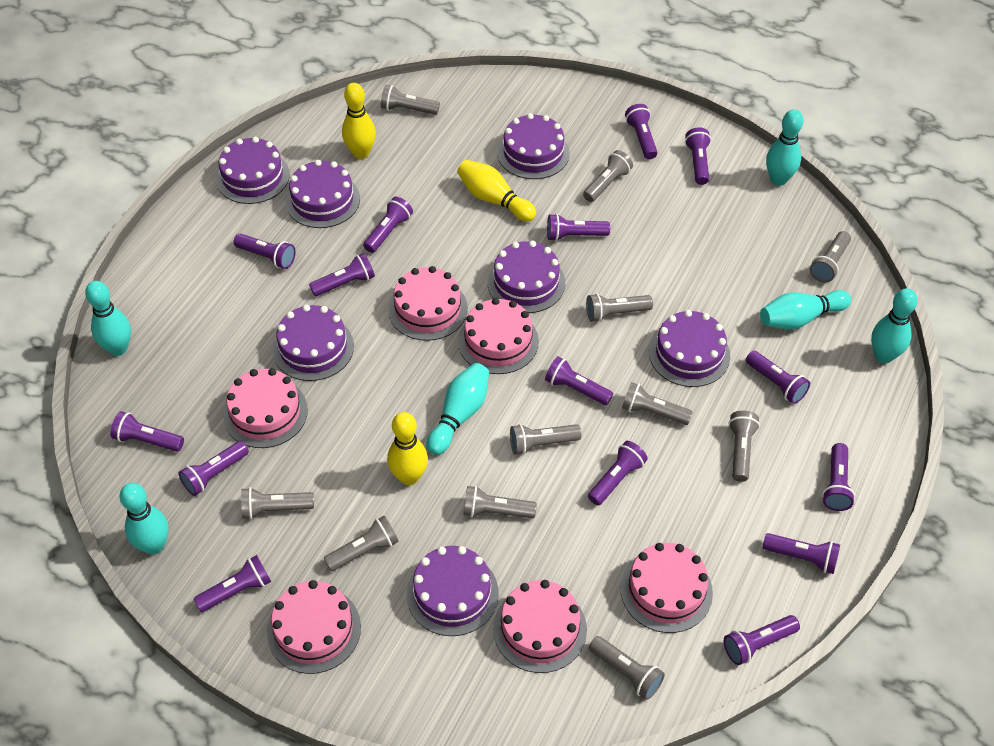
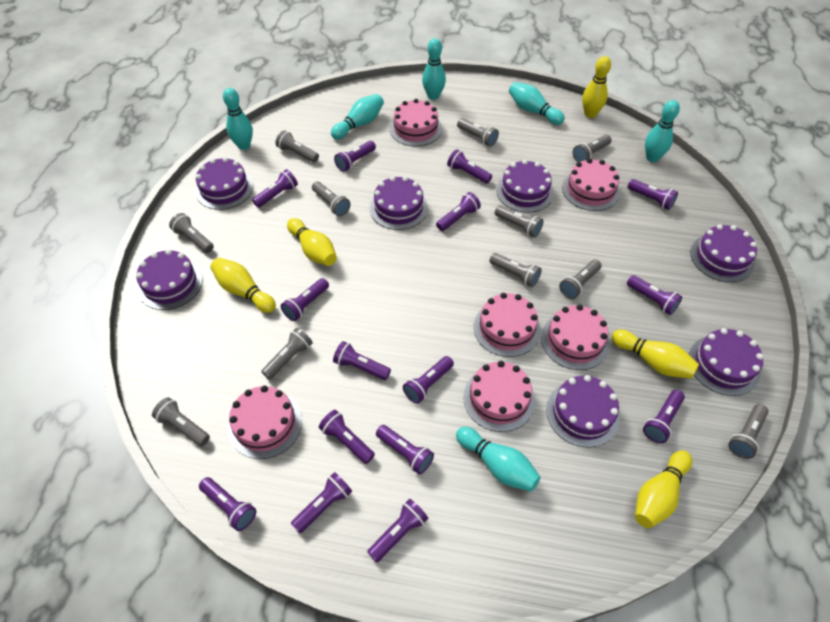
yellow bowling pin: [342,83,376,159] [387,412,428,485] [457,160,536,222] = 3 -> [210,258,276,313] [287,218,337,266] [582,56,611,118] [612,329,699,379] [635,450,692,528] = 5

